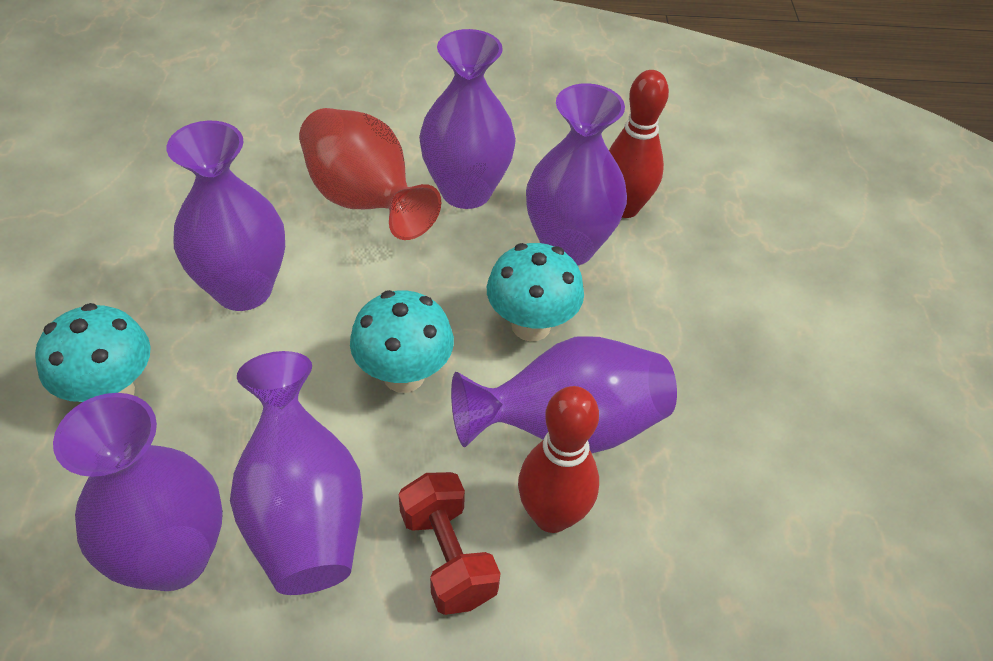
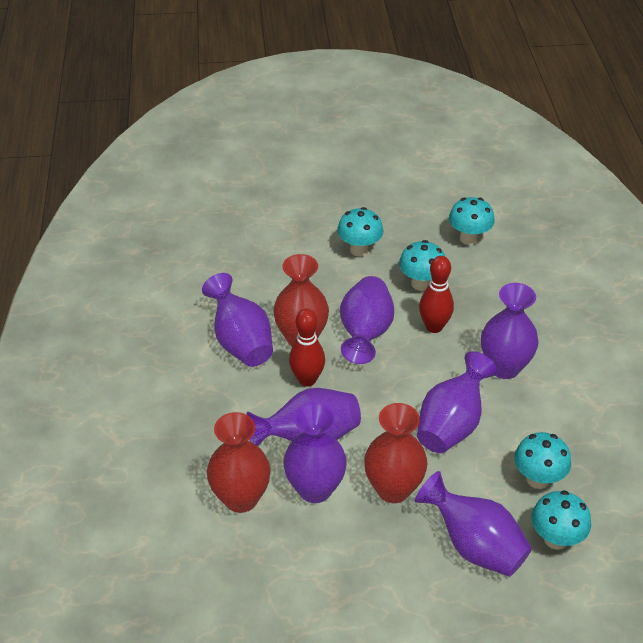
purple vase: [53,393,223,591] [166,121,285,311] [230,351,363,595] [419,29,516,209] [451,336,677,453] [526,83,627,265] = 6 -> [202,273,273,367] [246,388,361,447] [283,403,347,503] [340,276,394,364] [415,471,532,577] [417,351,497,453] [481,283,539,379] = 7
red dumbbell: [399,472,501,615] = 1 -> none = 0
red vase: [299,108,441,240] = 1 -> [207,412,271,513] [273,254,329,347] [364,403,427,503] = 3
turquoise mushroom: [35,303,151,402] [350,290,454,393] [487,243,584,341] = 3 -> [337,207,384,257] [399,240,445,291] [449,197,495,245] [514,432,571,489] [531,490,591,550] = 5

